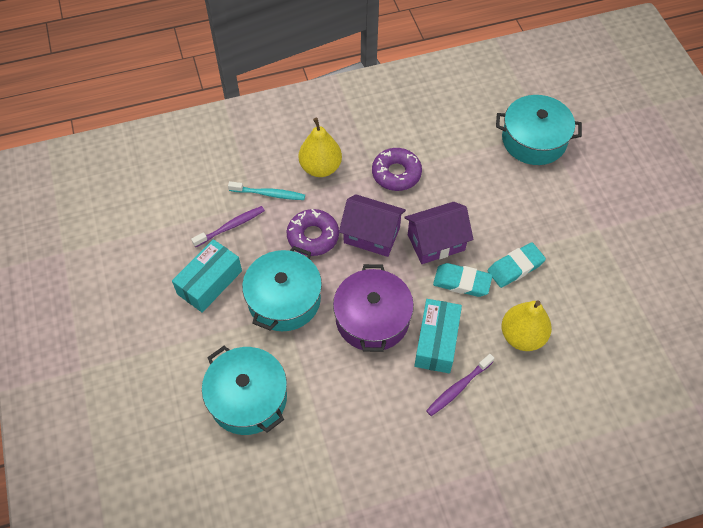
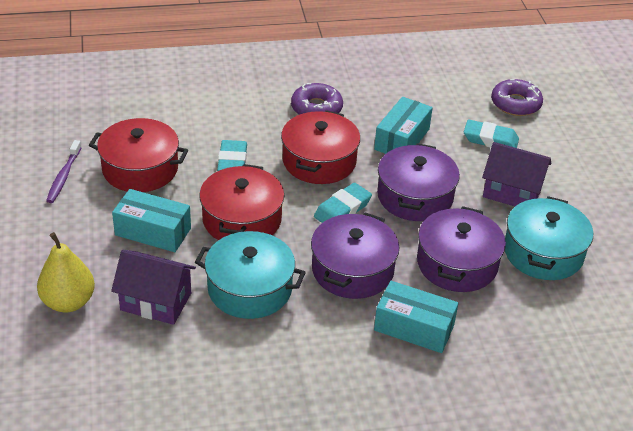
purple pot: [333,264,414,352] = 1 -> [311,212,399,299] [377,143,460,221] [417,206,506,292] = 3
purple toothbrush: [191,206,265,247] [426,354,494,416] = 2 -> [46,140,82,203] = 1
red pot: none = 0 -> [89,118,188,192] [199,164,284,240] [281,110,360,184] = 3
turquoise box: [172,239,242,313] [414,299,462,373] = 2 -> [112,189,191,252] [374,97,433,154] [374,281,458,353] = 3
turquoise eraser: [433,263,493,297] [488,242,546,288] = 2 -> [217,140,247,171] [314,183,372,223] [464,120,519,148] = 3
turquoise pot: [202,346,287,435] [242,246,322,331] [496,95,582,165] = 3 -> [195,231,306,319] [505,196,593,280] = 2
turquoise toothbrush: [228,181,305,200] = 1 -> none = 0
yellow pear: [299,118,342,177] [502,301,552,351] = 2 -> [37,232,95,312] = 1

